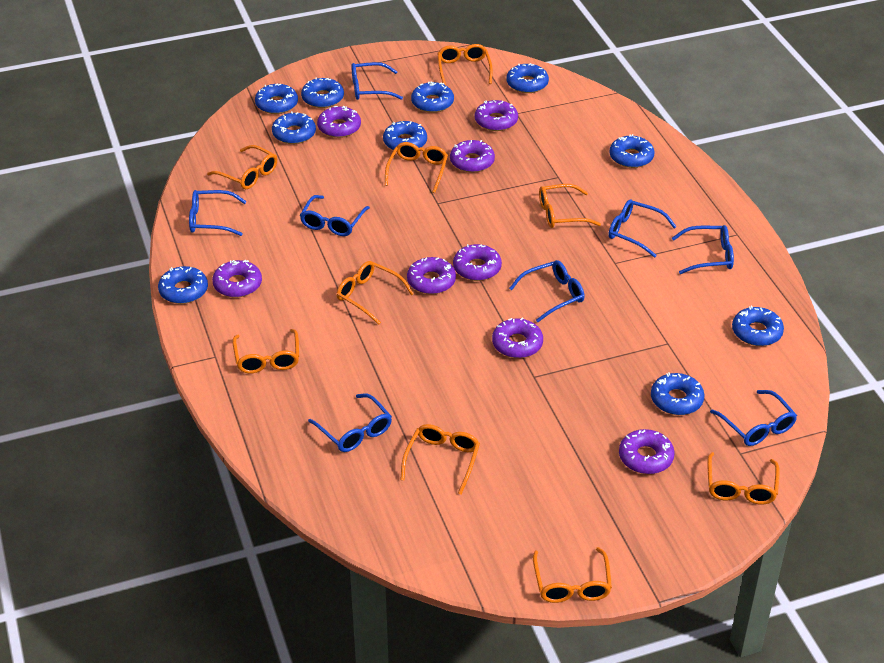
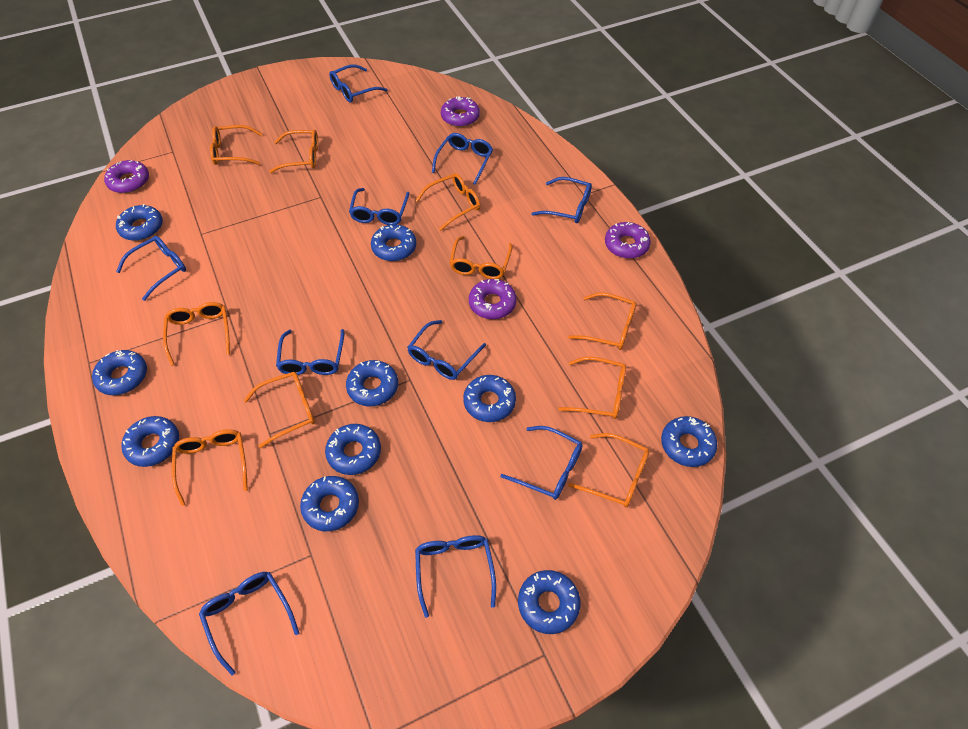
blue glasses: [189,190,247,236] [300,195,370,236] [308,393,392,452] [351,62,403,100] [509,260,585,322] [609,199,677,258] [672,225,734,274] [710,390,797,446] = 8 -> [116,236,186,301] [199,572,299,676] [276,329,344,375] [329,64,388,103] [349,188,409,225] [407,320,486,380] [415,535,496,618] [432,133,493,185] [500,426,583,500] [531,177,592,223] = 10
orange glasses: [207,145,277,189] [232,329,299,373] [337,261,414,325] [385,142,448,193] [400,424,480,495] [437,44,493,86] [533,547,612,603] [539,184,601,228] [707,452,780,505] = 9 -> [163,302,230,366] [172,429,248,506] [210,125,262,165] [244,372,315,448] [269,130,318,173] [415,173,480,231] [450,236,513,279] [558,356,626,419] [568,292,637,350] [568,433,650,508] = 10
purple donut: [212,260,262,298] [317,106,361,138] [407,257,456,294] [450,140,495,173] [453,244,502,281] [475,100,518,131] [492,317,543,358] [619,429,675,474] = 8 -> [104,160,149,193] [441,96,480,127] [469,279,517,319] [605,222,651,259] = 4

